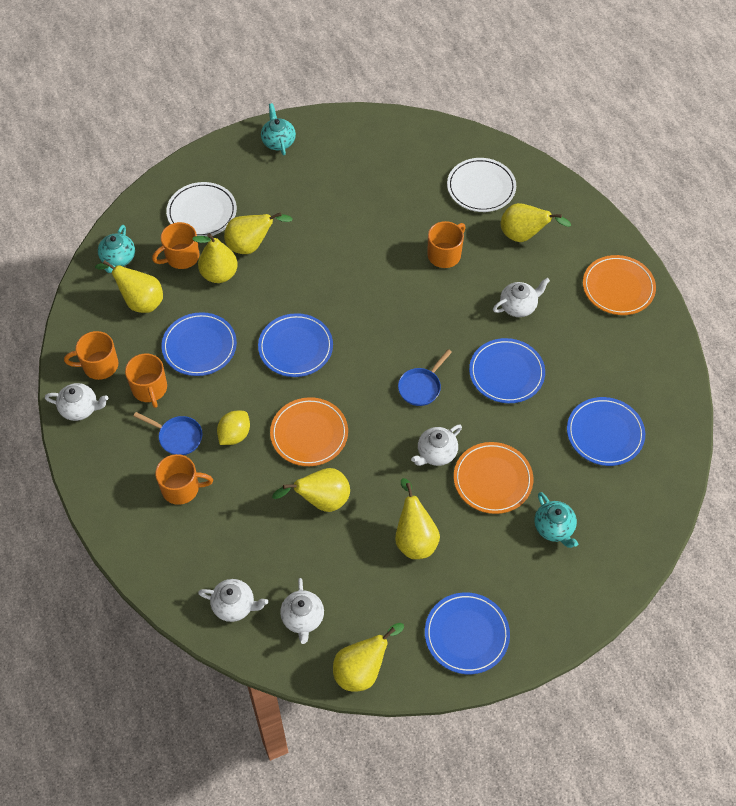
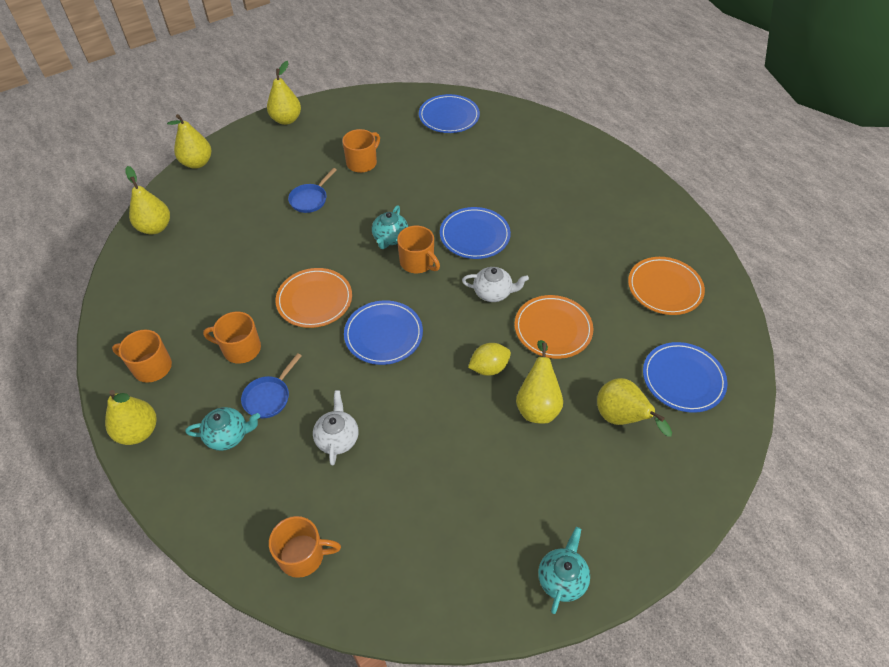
blue plate: [162,312,237,376] [258,313,333,377] [425,592,510,674] [469,338,545,403] [567,397,645,466] = 5 -> [344,300,423,365] [419,94,480,133] [440,207,511,259] [643,342,728,413] = 4
white plate: [166,182,237,237] [447,158,516,212] = 2 -> none = 0
white teapot: [45,383,109,421] [198,579,268,622] [280,578,324,644] [411,425,462,466] [493,278,550,317] = 5 -> [313,390,359,465] [462,267,529,302] = 2
yellow pear: [95,260,163,313] [192,233,238,283] [224,212,293,254] [272,468,350,512] [333,623,404,692] [395,478,440,559] [501,203,571,242] = 7 -> [105,390,157,445] [125,166,170,235] [167,114,211,169] [267,61,301,125] [516,340,563,424] [597,378,672,437] = 6

